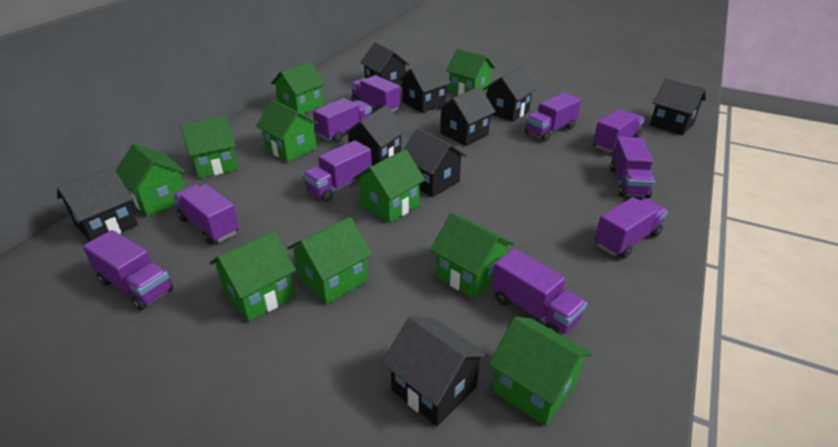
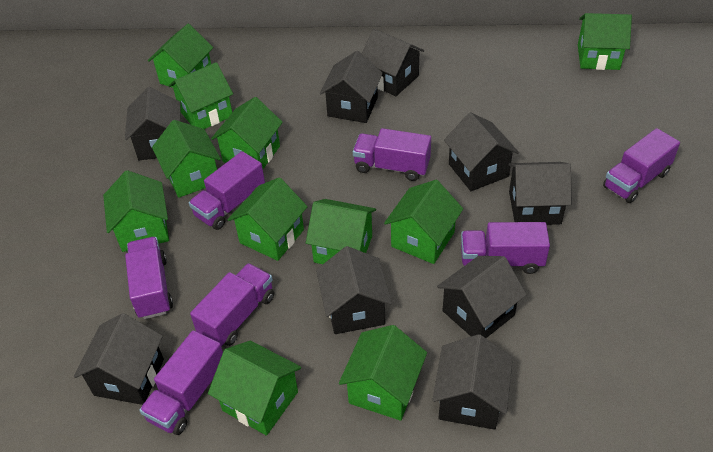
green house: [115,144,187,217] [180,116,238,178] [210,231,296,322] [256,100,319,162] [271,61,325,114] [287,217,372,305] [353,149,425,223] [430,212,514,299] [446,49,495,95] [489,316,592,426] = 10 -> [103,170,169,252] [148,24,213,88] [152,120,221,198] [168,62,233,129] [208,341,301,436] [211,97,283,169] [227,177,308,261] [306,199,376,264] [339,325,427,421] [384,180,463,264] [578,13,632,70] = 11
purple truck: [83,230,174,310] [173,184,239,244] [302,140,372,202] [313,98,372,142] [350,75,401,112] [491,248,587,335] [525,93,581,142] [593,109,645,153] [594,197,668,259] [610,136,655,198] = 10 -> [125,237,173,319] [139,330,223,435] [189,151,265,230] [190,263,274,346] [353,128,431,181] [461,222,550,274] [603,128,680,203] = 7

